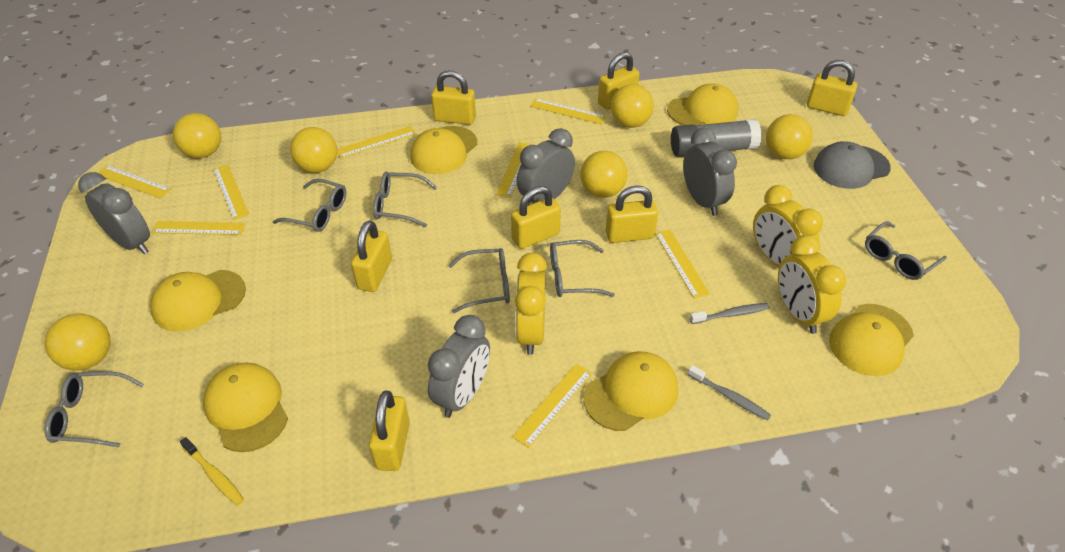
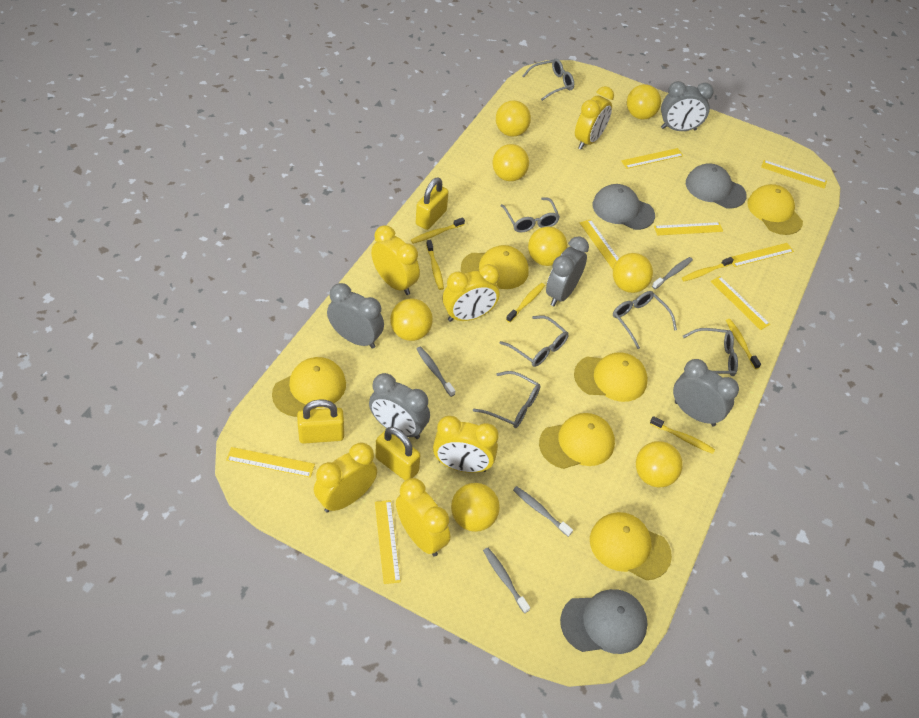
grey cap: [814,141,891,189] = 1 -> [560,589,648,654] [593,184,655,230] [686,163,747,208] = 3
grey clock: [78,172,150,254] [428,315,490,418] [517,128,575,205] [683,128,737,216] = 4 -> [327,283,384,349] [369,373,430,439] [546,236,589,306] [661,81,714,131] [673,359,739,426] = 5
grey glue stick: [671,119,762,157] = 1 -> none = 0
grey toothbrush: [687,365,771,421] [690,303,769,324] = 2 -> [417,346,455,397] [483,548,530,613] [513,486,573,537] [652,257,693,289] = 4
yellow ball: [45,313,111,371] [173,113,221,158] [290,127,337,173] [581,151,627,198] [611,84,654,128] [766,114,813,159] = 6 -> [390,298,433,341] [451,483,500,532] [493,144,529,181] [496,100,531,137] [528,226,568,266] [613,253,653,293] [627,84,661,119] [636,441,683,487] = 8
yellow clock: [515,253,547,355] [753,185,823,267] [778,235,846,334] = 3 -> [314,442,377,512] [371,225,420,295] [396,478,450,557] [433,416,499,473] [443,264,500,322] [575,86,614,150] = 6
yellow padlock: [351,220,392,292] [369,391,410,471] [431,70,476,125] [511,186,561,249] [598,52,640,110] [606,186,658,243] [807,60,857,116] = 7 -> [297,399,344,444] [376,427,421,480] [416,177,449,230] = 3
yellow toothbrush: [180,437,244,505] = 1 -> [411,217,465,244] [426,240,444,290] [506,283,545,323] [650,416,715,454] [682,257,734,281] [726,319,761,369] = 6

